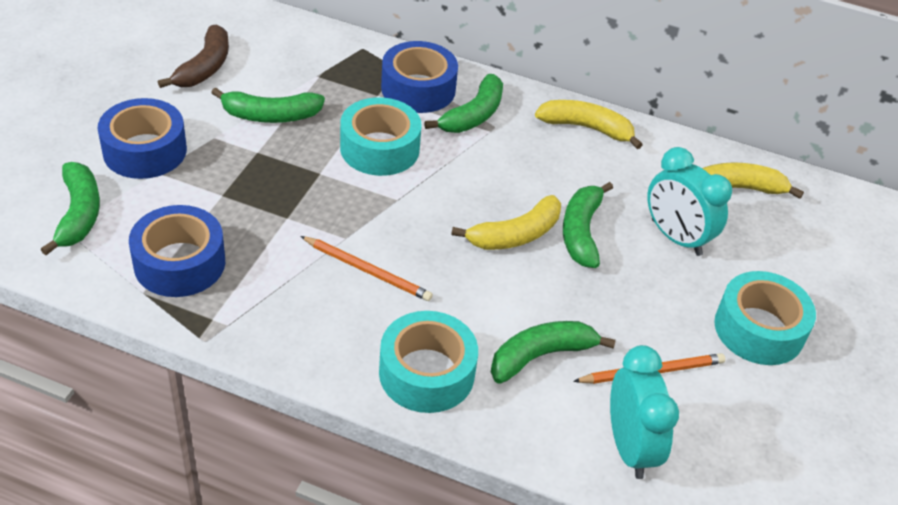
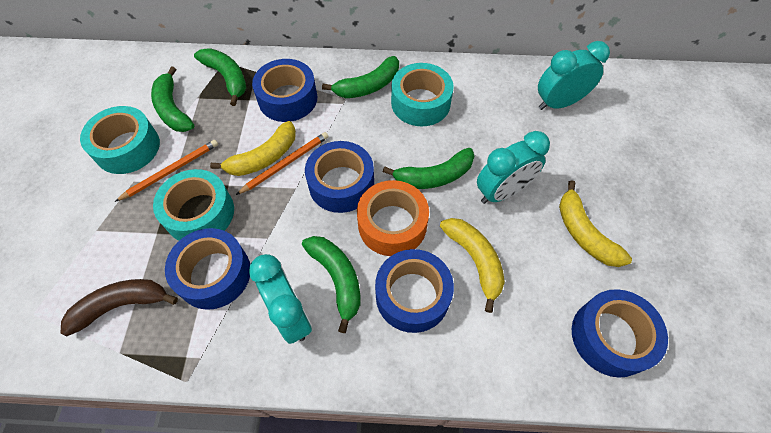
blue tape: [98,98,187,179] [129,205,225,297] [381,41,458,113] = 3 -> [165,228,250,310] [252,59,317,122] [305,141,374,213] [375,249,454,333] [572,289,668,378] = 5
orange tape: none = 0 -> [357,180,429,256] = 1
turquoise clock: [610,345,679,479] [647,147,732,256] = 2 -> [249,254,312,344] [477,131,550,204] [538,41,610,110] = 3

